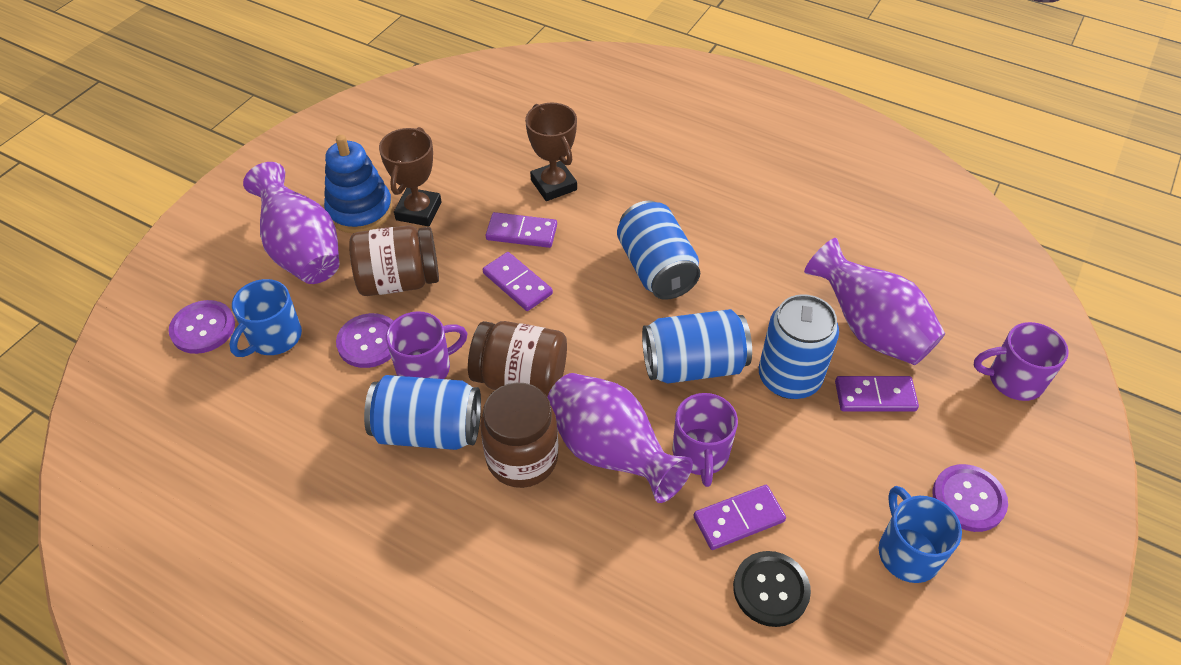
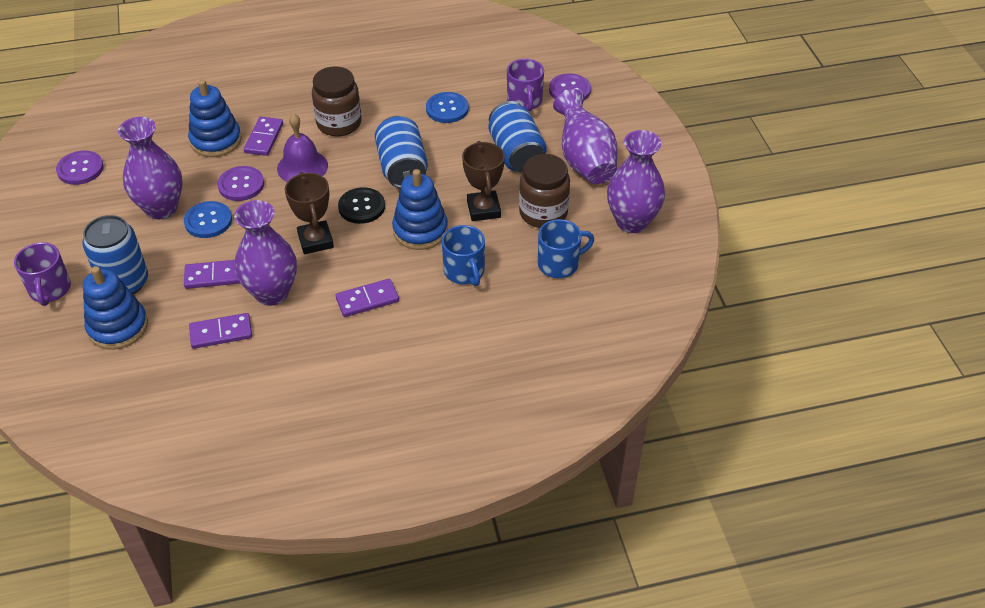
blue button: none = 0 -> [184,201,232,238] [426,92,469,123] = 2
blue can: [364,375,481,450] [617,201,700,300] [642,309,752,384] [759,294,839,399] = 4 -> [83,215,148,294] [375,116,428,189] [489,101,547,173] = 3
blue stacking toy: [324,135,393,233] = 1 -> [83,266,148,350] [188,80,242,157] [392,169,448,250] = 3
brown jar: [349,225,439,296] [468,321,567,397] [480,383,558,488] = 3 -> [312,66,361,137] [519,154,570,228] = 2
purple bell: none = 0 -> [277,113,328,182] = 1
purple mug: [386,311,468,379] [672,393,738,487] [974,322,1069,401] = 3 -> [14,242,71,306] [507,59,544,111] = 2
purple vase: [243,162,340,284] [547,373,693,503] [804,238,945,365] = 3 -> [118,117,183,219] [234,200,297,306] [553,89,617,184] [607,130,665,233] = 4

